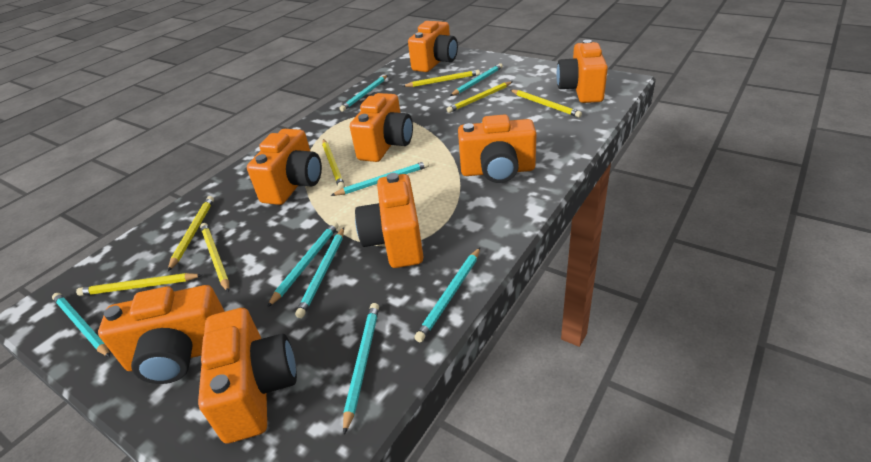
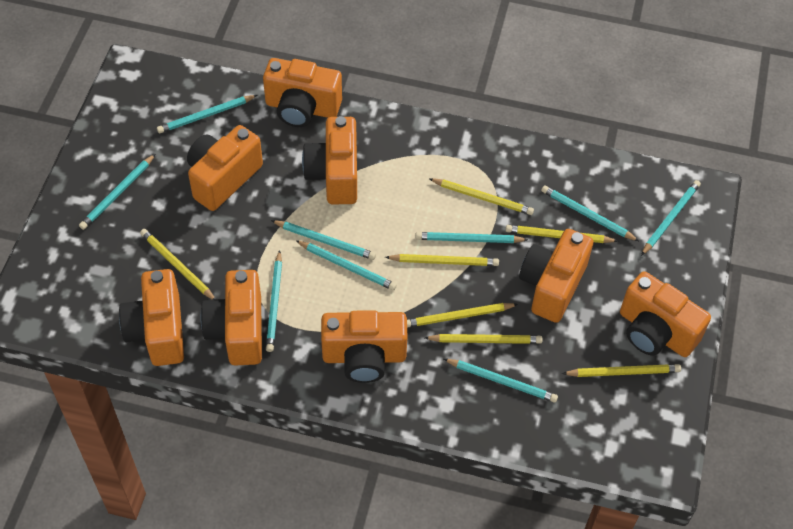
turquoise pencil: [52,293,110,357] [267,222,338,307] [295,227,344,318] [331,161,429,196] [340,75,388,111] [343,303,379,435] [414,248,480,342] [450,63,503,96] = 8 -> [79,154,155,230] [157,95,257,133] [266,250,282,352] [271,220,376,260] [295,240,397,291] [415,232,528,243] [444,359,558,403] [541,185,639,241] [641,180,701,256] = 9

